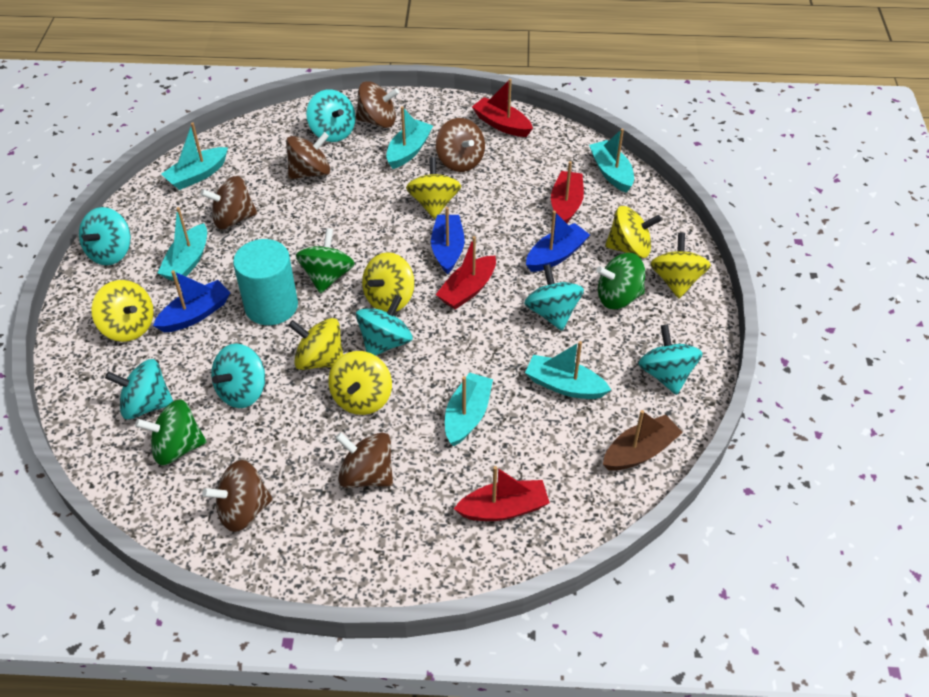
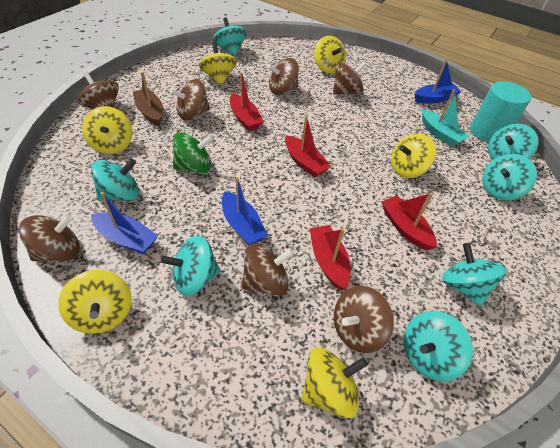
brown spinning top: [200,176,257,229] [202,460,273,532] [286,132,330,179] [335,432,393,488] [356,81,399,128] [436,118,485,172] = 6 -> [19,214,80,262] [78,72,119,109] [170,79,210,121] [241,244,294,296] [267,58,299,95] [333,62,367,95] [334,286,394,353] = 7
green spinning top: [135,400,206,465] [296,228,355,294] [596,253,645,309] = 3 -> [173,132,213,173] = 1
turquoise boat: [158,207,207,282] [161,123,228,190] [386,106,433,169] [445,372,493,446] [525,341,611,399] [589,128,634,193] = 6 -> [422,89,469,146] = 1
yellow spinning top: [91,280,154,342] [288,318,343,370] [328,351,392,415] [362,252,415,312] [406,157,461,219] [605,206,662,258] [650,233,711,298] = 7 -> [58,270,132,334] [82,106,133,154] [199,43,237,86] [301,348,368,418] [314,36,346,74] [391,133,436,178] = 6

